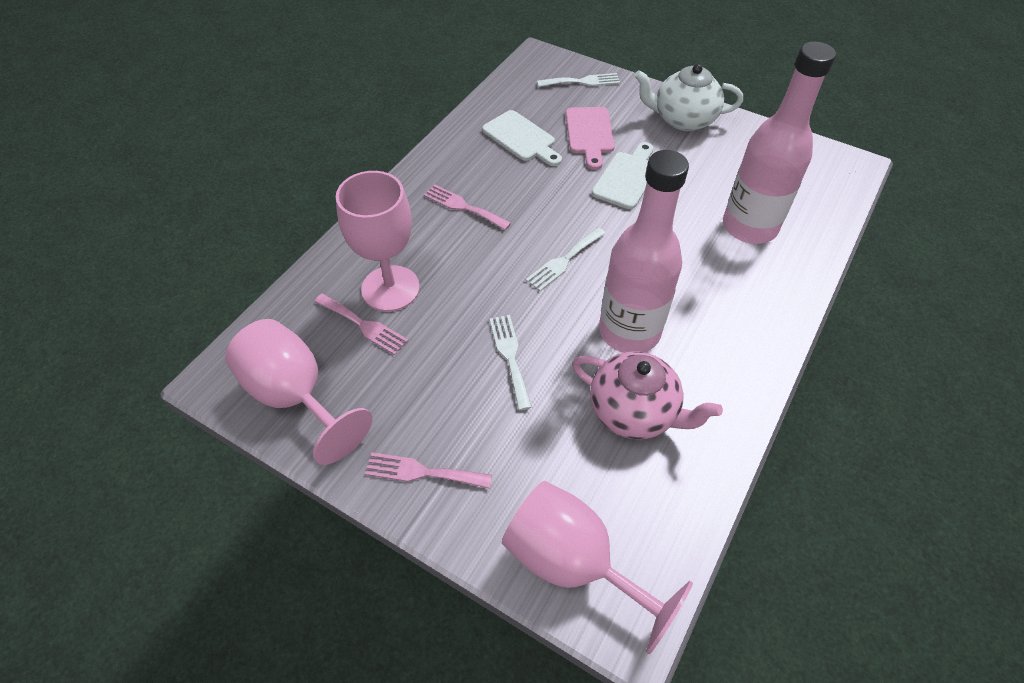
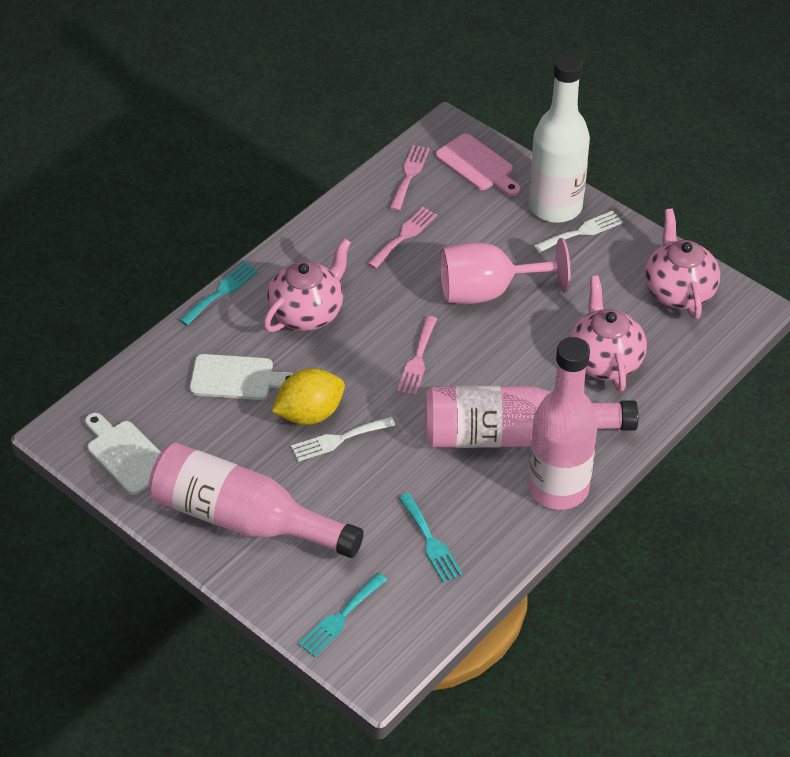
pink bottle: [599,150,689,353] [723,41,836,244] = 2 -> [149,443,364,558] [425,386,639,448] [528,337,598,510] = 3
pink goblet: [225,319,372,465] [336,171,420,312] [502,481,693,654] = 3 -> [440,238,571,304] = 1
pink teapot: [572,351,723,439] = 1 -> [263,238,351,332] [570,276,647,391] [644,209,720,319] = 3
turquoise fork: none = 0 -> [180,262,258,326] [298,573,387,657] [399,493,463,583] = 3
white bottle: none = 0 -> [529,53,590,222] = 1
white fork: [490,315,532,410] [526,227,606,291] [537,73,620,87] = 3 -> [291,417,396,462] [533,211,623,253] = 2
white teapot: [634,64,743,131] = 1 -> none = 0
yellow lemon: none = 0 -> [272,368,345,425] = 1

